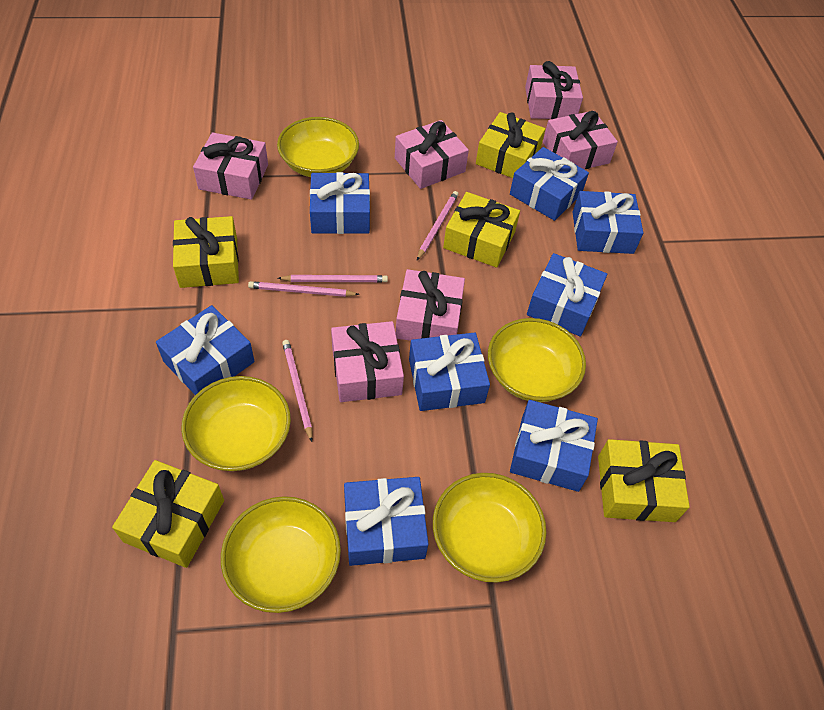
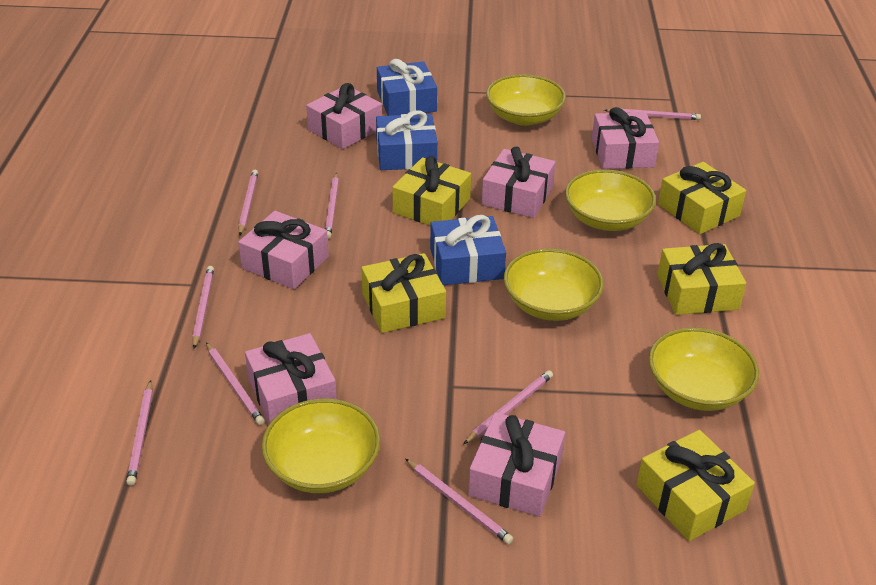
blue gift: [156,305,255,395] [310,172,370,234] [344,477,429,566] [409,333,490,411] [510,147,589,221] [510,400,598,492] [527,253,607,336] [572,191,643,254] = 8 -> [376,110,438,170] [377,59,437,116] [430,215,506,285] = 3
pink pencil: [248,281,360,297] [278,275,388,282] [282,340,313,442] [417,191,459,260] = 4 -> [127,380,153,486] [192,266,214,349] [206,342,265,425] [238,170,258,235] [325,173,339,239] [405,459,513,544] [464,370,553,444] [604,109,701,120] = 8

